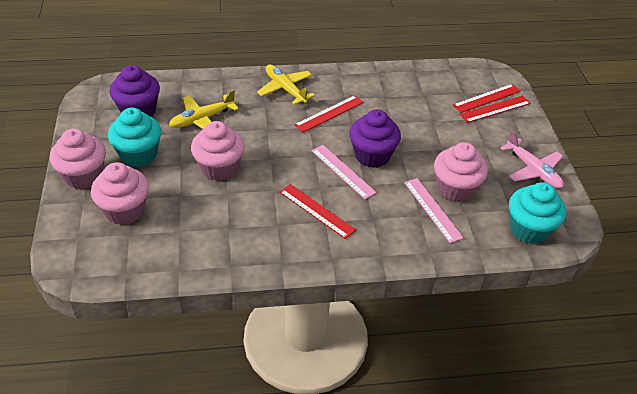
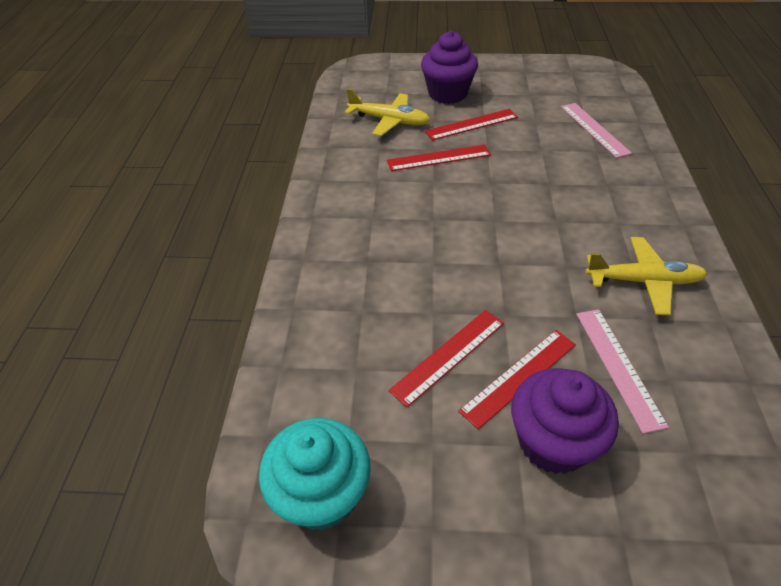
pink cupcake: [50,128,106,189] [91,162,149,225] [191,121,244,181] [434,142,488,202] = 4 -> none = 0
pink plane: [501,131,564,188] = 1 -> none = 0
turquoise cupcake: [108,107,162,167] [509,182,566,244] = 2 -> [259,418,371,531] = 1

